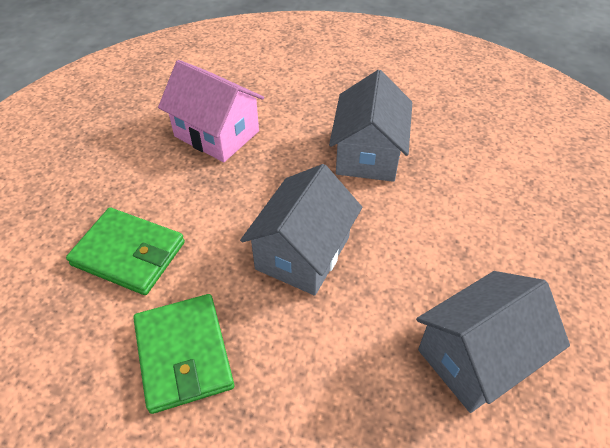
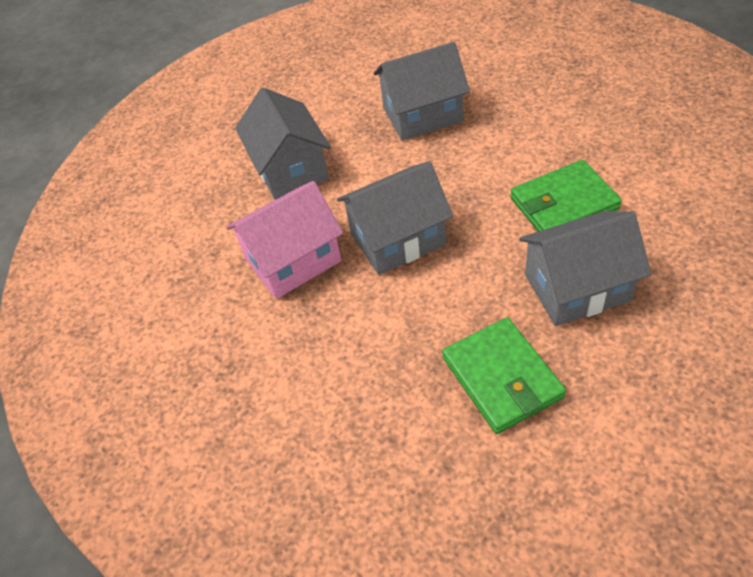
grey house: [240,164,362,296] [329,70,412,182] [416,271,570,413] = 3 -> [235,87,331,200] [337,161,453,275] [373,42,470,140] [519,211,651,326] = 4

